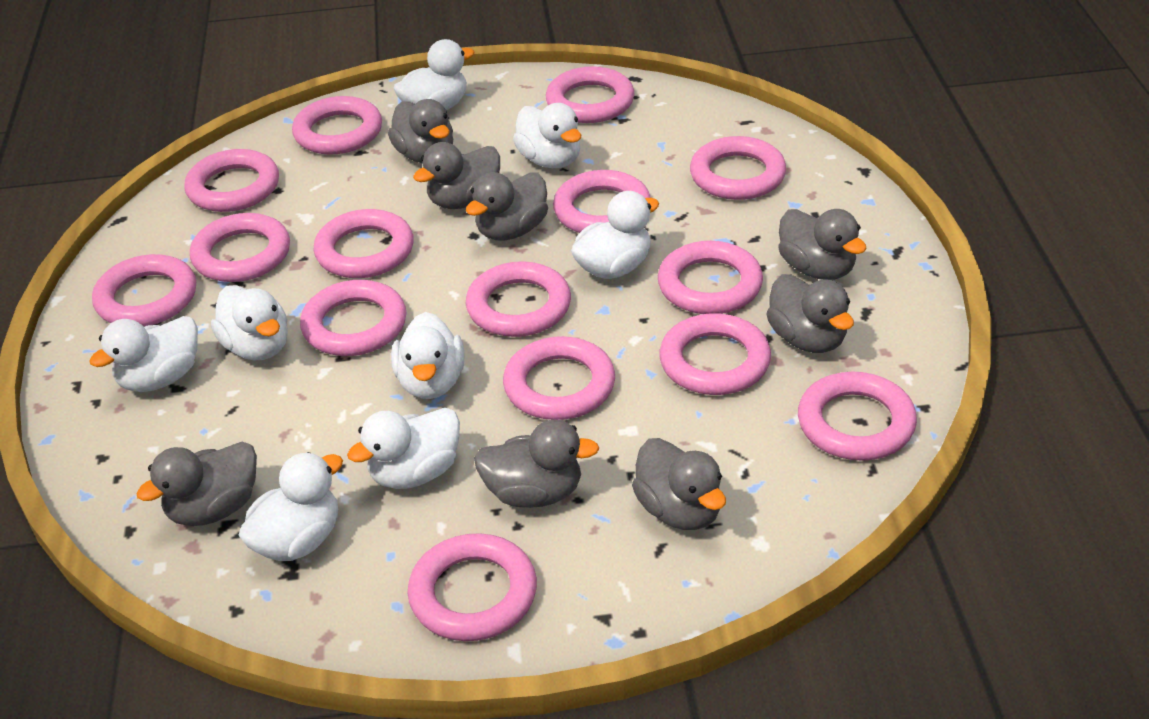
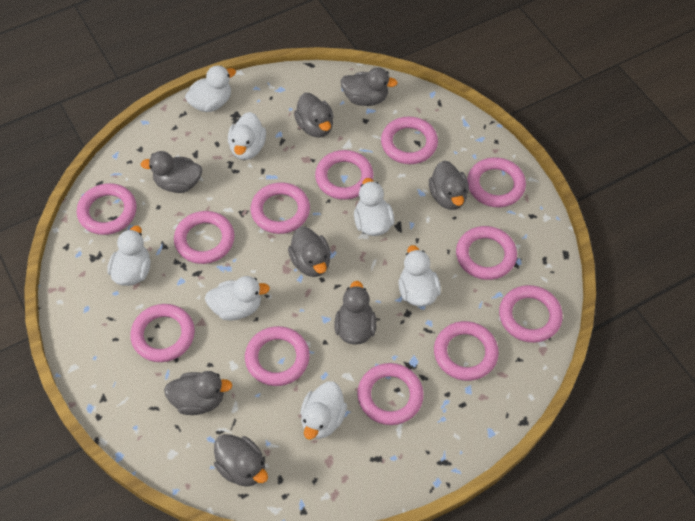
pink ring: [92,254,196,327] [184,149,279,212] [190,213,290,282] [292,96,382,155] [300,280,407,356] [313,209,414,278] [407,533,537,641] [466,261,571,337] [503,336,615,420] [546,66,634,123] [553,170,651,233] [658,241,763,314] [659,313,771,395] [690,136,786,200] [798,372,917,461] = 15 -> [77,183,137,235] [130,304,195,362] [174,211,235,264] [245,326,310,386] [251,182,310,234] [315,150,374,200] [357,363,424,425] [381,117,438,164] [434,321,499,381] [456,226,517,280] [467,157,526,207] [499,285,563,343] = 12
white duck: [89,316,198,392] [211,285,288,361] [239,452,343,561] [347,408,460,489] [391,312,465,399] [394,39,475,110] [513,103,581,168] [571,191,659,279] = 8 -> [107,225,150,286] [185,65,236,112] [205,276,270,320] [228,112,266,160] [300,381,347,439] [354,178,394,236] [398,245,441,307] = 7

